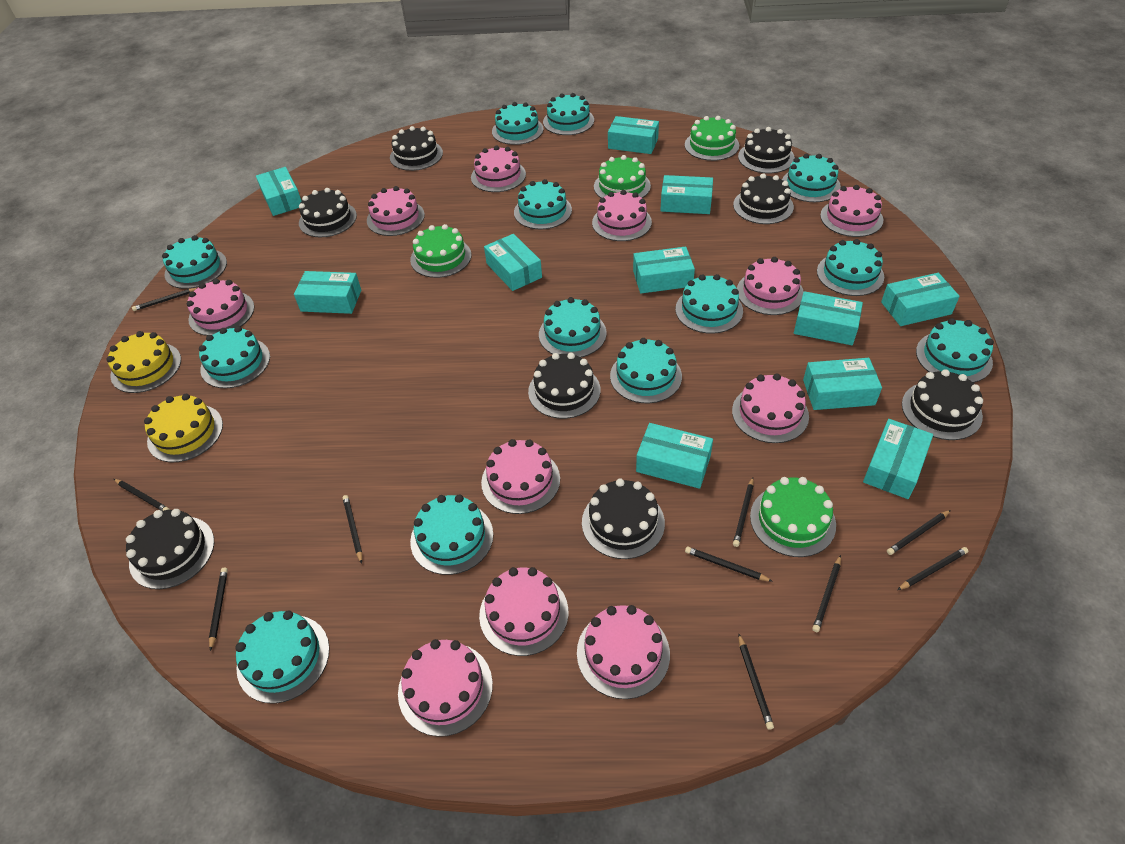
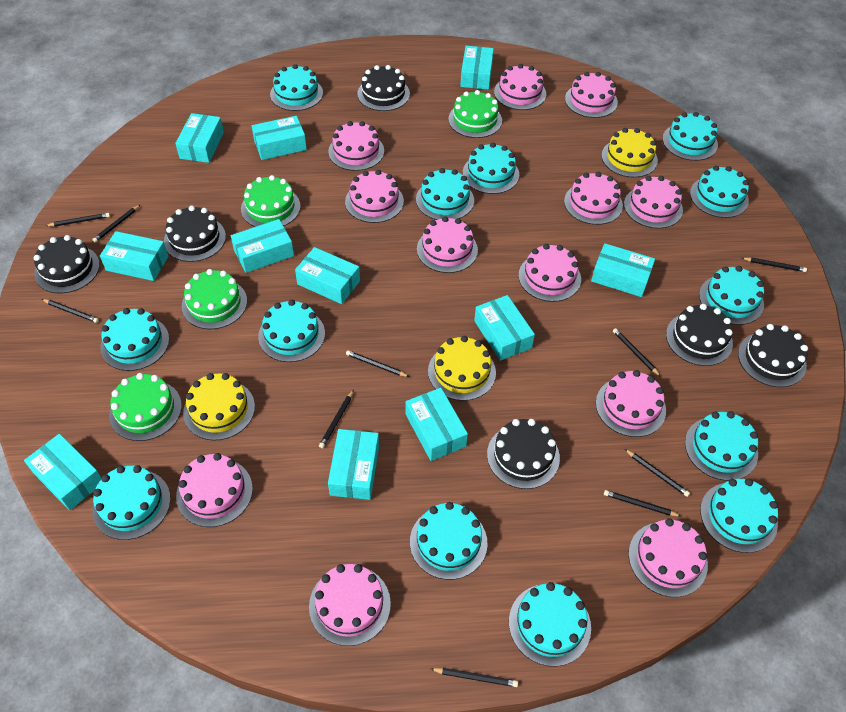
black cake: [126,509,214,589] [299,188,357,237] [390,126,443,171] [528,353,600,419] [582,479,665,559] [733,173,794,224] [738,127,795,173] [902,369,983,440] = 8 -> [34,235,100,293] [164,206,226,262] [357,65,410,111] [487,419,560,489] [666,304,733,366] [738,324,808,387] = 6
pink cake: [187,279,254,336] [367,186,425,236] [398,639,493,737] [471,145,526,192] [479,567,568,656] [481,439,560,514] [577,605,670,699] [592,190,652,241] [732,373,809,443] [737,257,804,315] [820,185,883,237] = 11 -> [176,453,253,527] [309,564,391,646] [328,121,384,171] [345,170,404,223] [417,216,478,273] [494,64,546,110] [518,244,581,302] [564,172,623,225] [565,72,618,118] [596,370,666,437] [624,176,683,229] [628,518,708,597] = 12
yellow cake: [107,331,181,393] [144,394,223,462] = 2 -> [183,373,255,441] [428,336,496,401] [601,128,658,178] = 3

